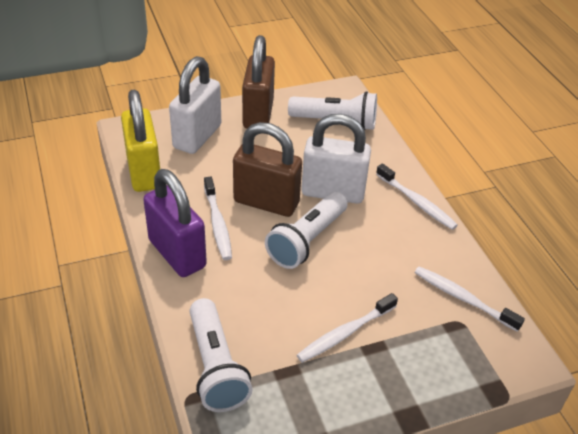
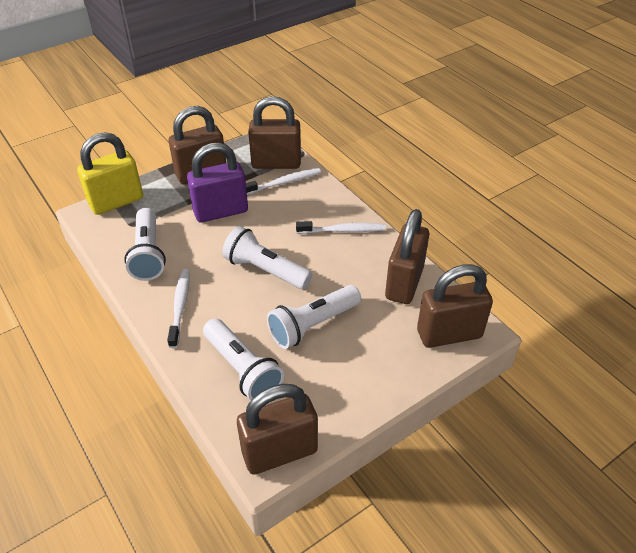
brown padlock: [233,122,302,217] [242,35,275,129] = 2 -> [169,106,226,185] [237,384,318,475] [248,96,301,169] [385,209,429,304] [417,264,493,348] = 5
white flashlight: [189,298,253,412] [265,192,348,269] [288,91,377,130] = 3 -> [124,208,166,281] [203,319,284,400] [222,226,312,289] [267,285,361,349] = 4
white padlock: [169,56,221,154] [301,114,371,204] = 2 -> none = 0
white toothbrush: [204,177,232,260] [297,293,398,363] [376,164,458,230] [414,266,525,332] = 4 -> [167,269,190,348] [246,168,321,195] [296,221,386,234] = 3

